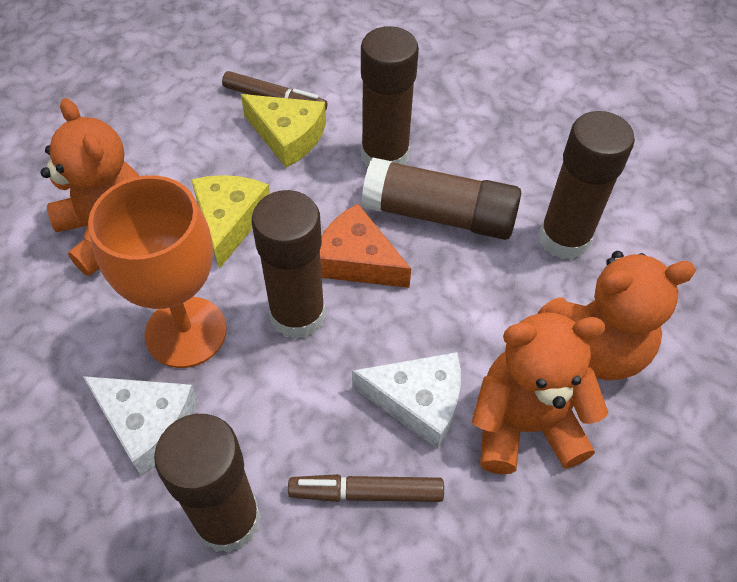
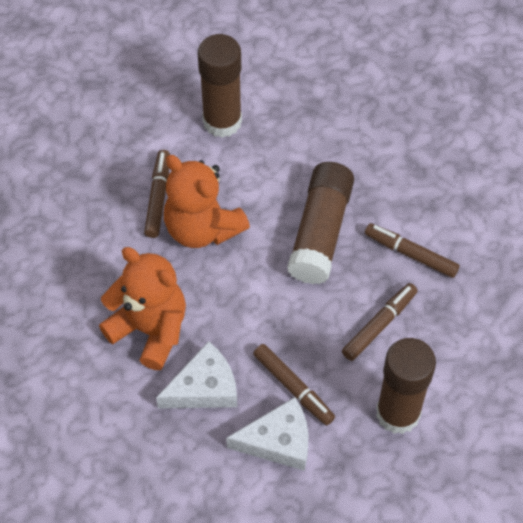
brown glue stick: [154,414,261,553] [252,190,326,339] [361,26,419,167] [362,158,521,240] [539,111,635,260] = 5 -> [198,34,242,138] [287,162,354,284] [376,338,436,434] = 3
brown marker: [222,71,327,111] [288,474,444,502] = 2 -> [144,150,170,238] [253,344,335,426] [342,283,418,361] [365,223,460,278] = 4
orange cheese: [320,204,411,288] = 1 -> none = 0
orange goblet: [88,175,227,368] = 1 -> none = 0
orange teddy bear: [40,98,139,276] [472,312,608,474] [537,251,696,380] = 3 -> [99,247,186,370] [164,155,250,248] = 2
yellow cheese: [191,175,270,269] [241,94,326,168] = 2 -> none = 0

